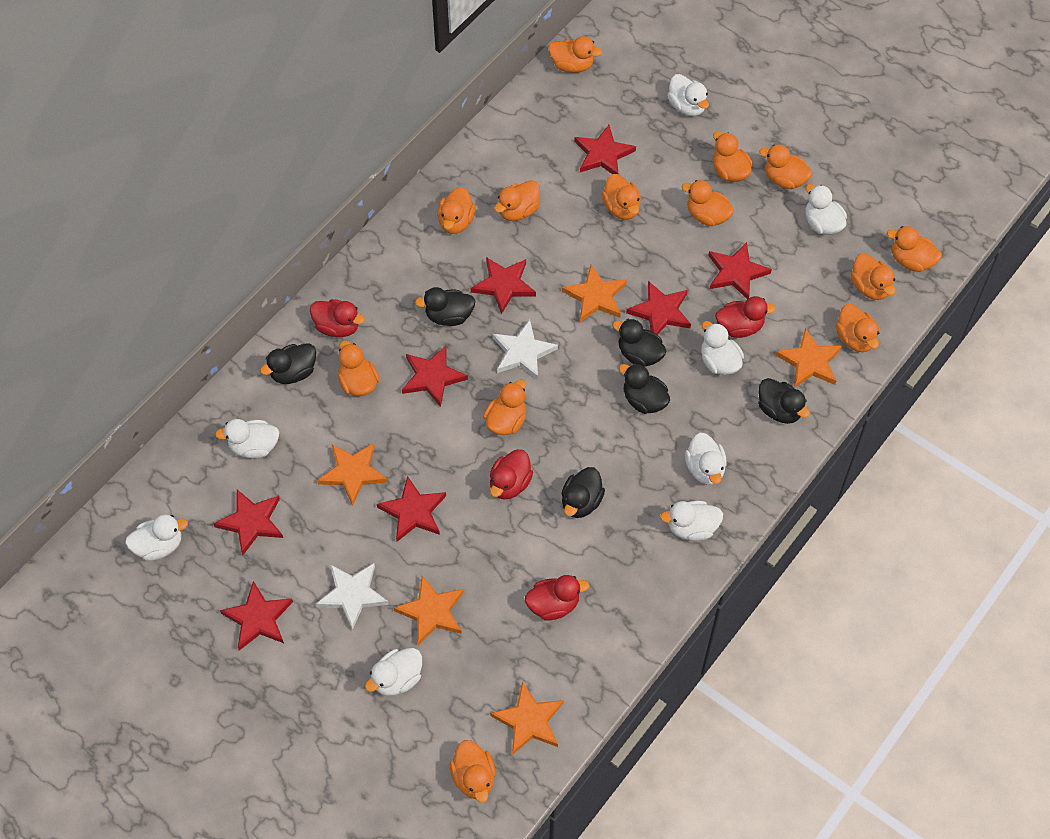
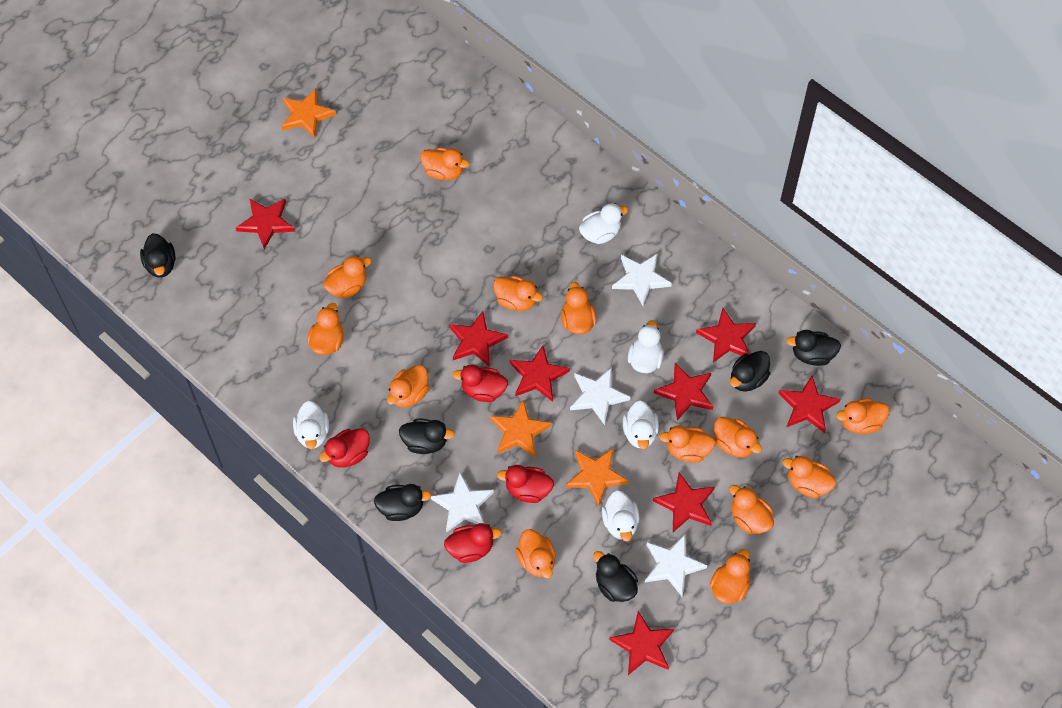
orange star: [317,443,388,506] [394,576,464,645] [490,682,564,755] [562,265,627,322] [775,328,842,388] = 5 -> [281,88,336,138] [490,400,551,457] [566,448,629,506] = 3
white duck: [125,515,188,561] [215,419,279,458] [365,648,422,696] [660,501,723,541] [667,74,709,116] [685,433,727,485] [701,321,744,375] [805,184,847,235] = 8 -> [293,401,329,449] [579,203,628,244] [602,490,639,542] [623,400,659,449] [628,320,664,373] = 5
white star: [316,563,389,630] [492,320,558,380] = 2 -> [431,473,494,533] [570,367,631,425] [612,253,672,306] [645,534,708,596] = 4

